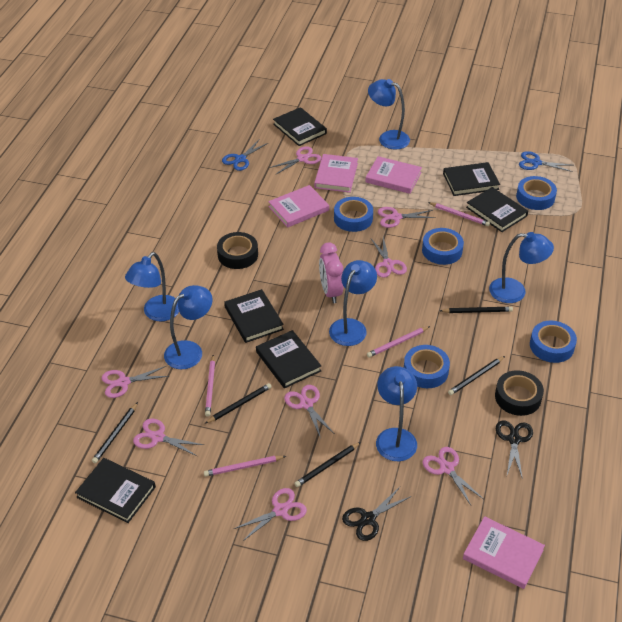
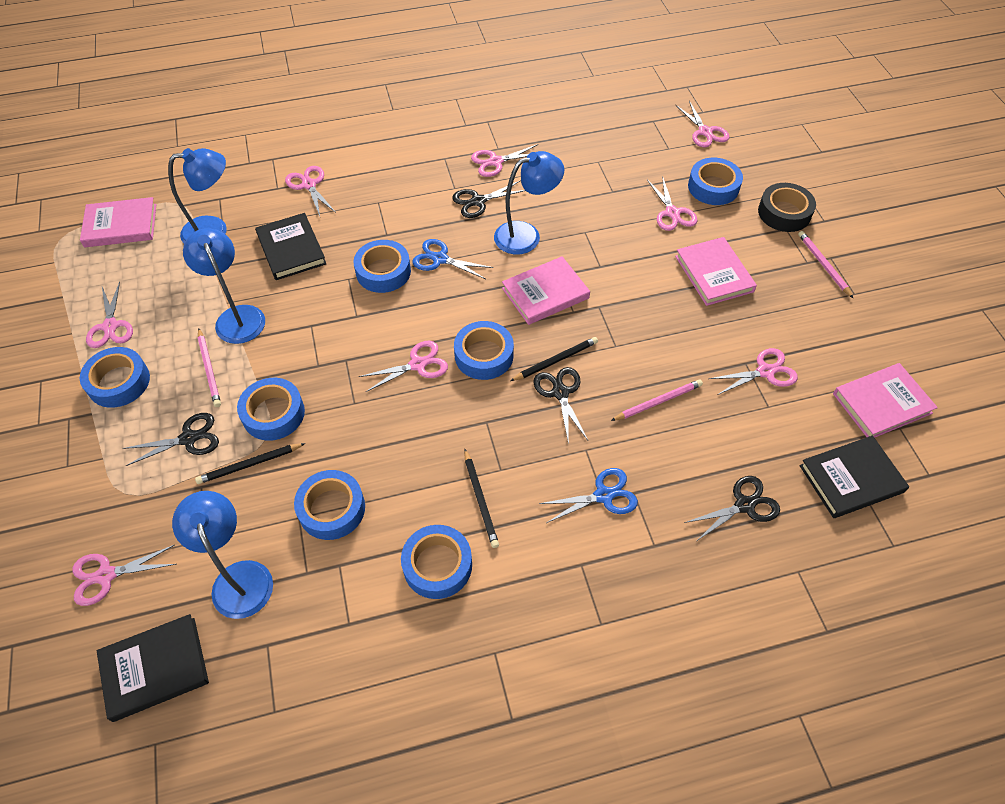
black book: [75,458,156,523] [224,289,284,343] [256,330,321,388] [273,107,327,146] [443,162,500,196] [466,187,528,232] = 6 -> [97,614,209,722] [255,213,326,280] [799,436,909,518] = 3
black pencil: [92,402,138,463] [205,383,272,423] [294,442,361,487] [440,307,513,313] [448,356,505,395] = 5 -> [195,443,306,484] [464,449,499,548] [510,337,598,381] = 3
black scissors: [342,487,411,541] [496,420,533,479] = 2 -> [123,413,219,466] [452,180,526,218] [533,367,588,445] [684,476,780,541] = 4
black tape: [217,232,258,269] [495,370,544,416] = 2 -> [758,183,816,232] = 1
blue lamp: [125,252,179,322] [164,285,213,369] [329,260,377,346] [368,79,410,150] [376,366,417,461] [489,232,554,303] = 6 -> [168,148,227,244] [172,491,273,619] [183,228,265,344] [494,151,564,255] = 4
blue tape: [334,197,373,232] [404,345,450,388] [422,228,464,265] [516,176,557,210] [530,321,577,363] = 5 -> [80,347,150,408] [237,378,305,441] [294,470,365,540] [353,240,411,293] [401,525,472,599] [454,321,514,380] [688,158,743,205] = 7
pink clock: [319,242,344,303] = 1 -> none = 0
pink pencil: [204,456,286,477] [205,355,215,417] [367,326,430,358] [428,202,490,226] = 4 -> [198,328,221,407] [611,379,703,421] [798,231,853,298] = 3

